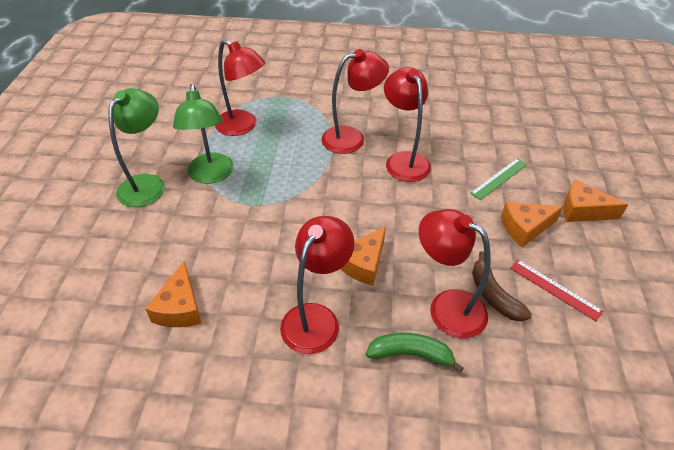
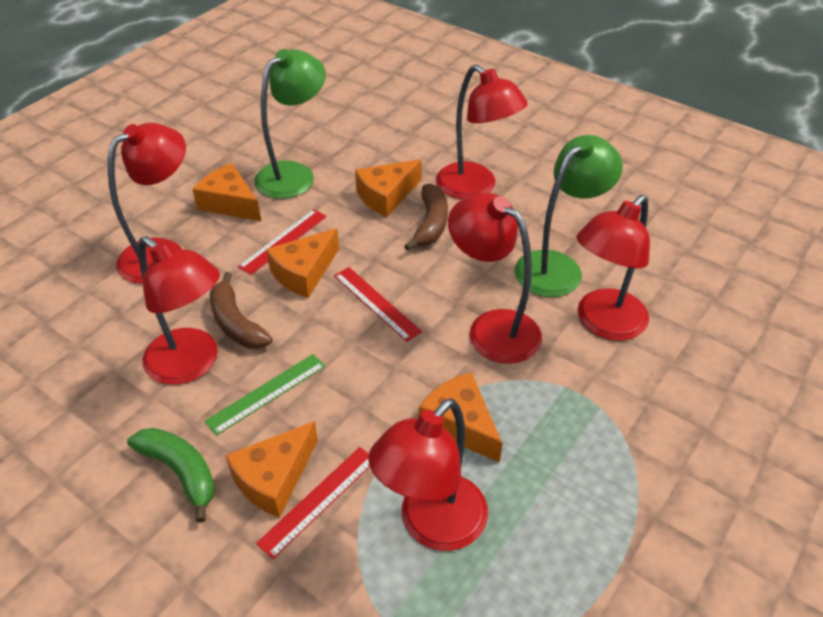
brown banana: [472,251,532,321] = 1 -> [210,272,273,349] [404,184,448,251] = 2
orange cheese: [145,262,202,327] [341,226,386,286] [501,202,563,247] [563,179,628,222] = 4 -> [192,163,261,221] [225,421,318,518] [266,228,339,298] [355,159,421,217] [419,372,502,463] = 5
red lamp: [215,39,265,136] [280,216,355,354] [321,49,389,154] [384,67,431,182] [419,209,491,338] = 5 -> [108,123,186,284] [138,236,220,385] [368,398,488,551] [436,64,528,199] [448,193,542,364] [577,195,650,341] = 6
red ruler: [510,260,603,321] = 1 -> [238,209,327,275] [256,447,370,559] [334,267,422,342] = 3

